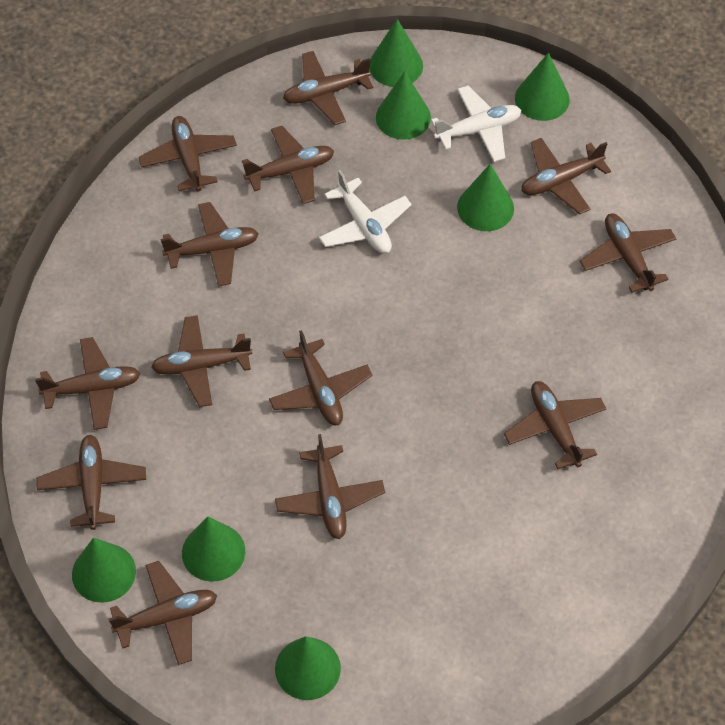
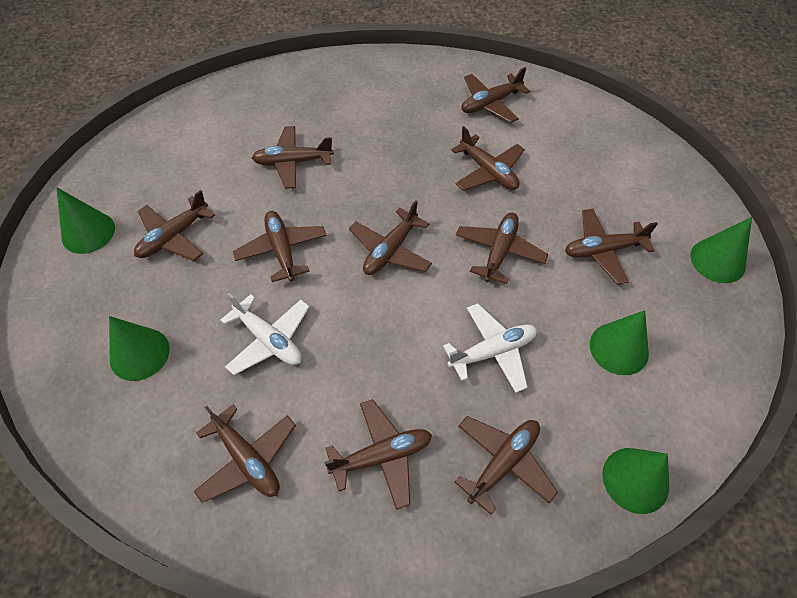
brown plane: [35,337,141,430] [36,435,146,530] [108,561,217,665] [138,116,237,191] [151,315,252,407] [160,202,259,287] [242,126,334,204] [269,330,372,425] [275,434,385,539] [283,51,373,125] [504,381,607,469] [521,138,611,215] [580,213,676,293] = 13 -> [134,190,215,261] [193,404,296,503] [233,211,326,282] [252,126,334,189] [325,399,432,510] [349,200,432,275] [451,126,525,190] [454,416,558,515] [456,212,548,284] [462,67,530,123] [565,208,658,284] = 11
green cone: [72,538,136,603] [182,516,245,582] [275,636,341,700] [369,19,423,87] [376,71,431,140] [457,164,514,231] [515,53,570,121] = 7 -> [56,187,115,254] [109,316,170,381] [590,310,649,375] [602,448,669,514] [690,217,752,283] = 5

